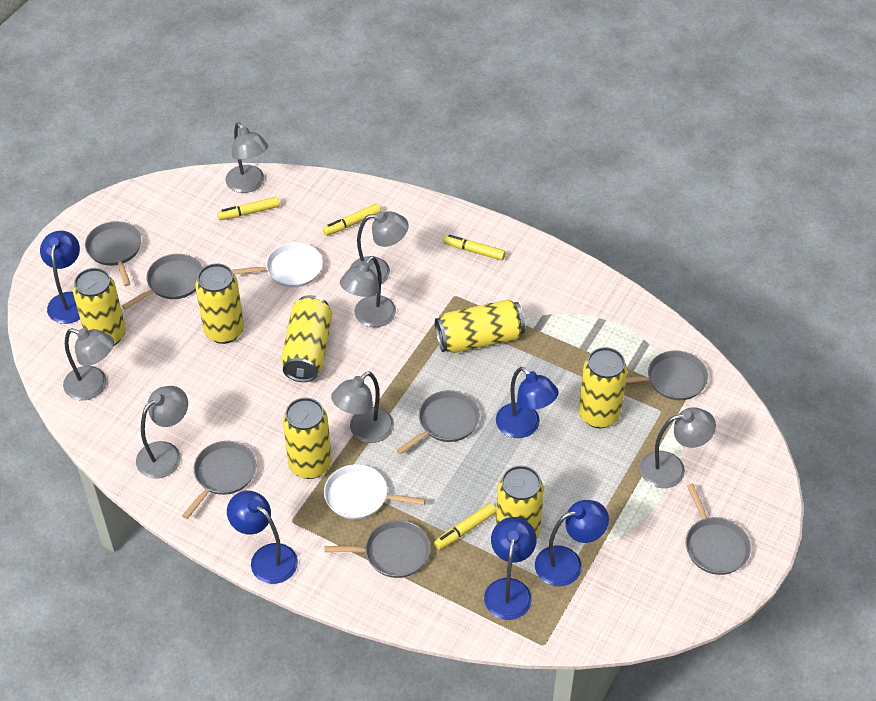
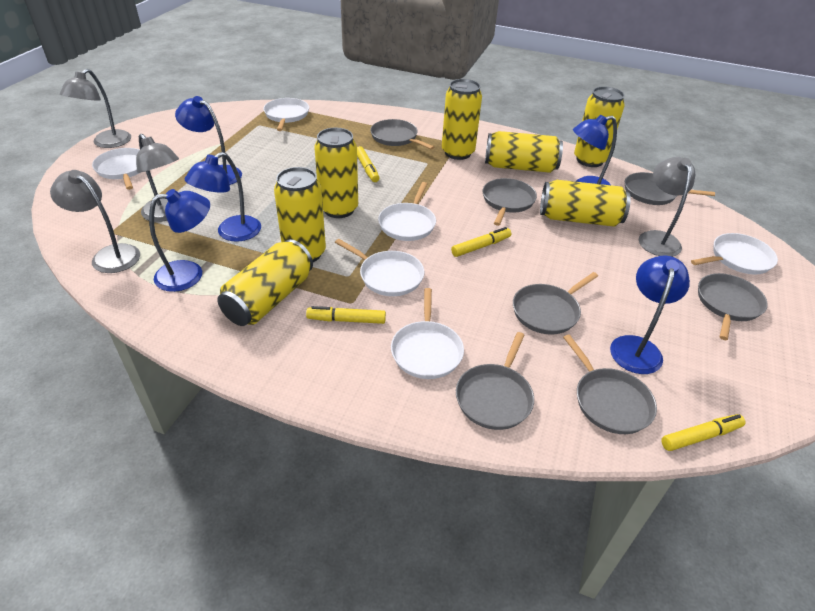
grey lamp: [63,328,114,400] [136,386,188,479] [225,122,268,193] [331,372,394,443] [340,256,396,327] [350,211,409,284] [640,407,716,488] = 7 -> [50,170,140,273] [60,69,131,148] [136,134,179,222] [639,157,695,257] = 4
white pan: [232,242,323,288] [324,464,426,520] = 2 -> [92,148,141,190] [263,98,309,131] [335,239,424,296] [378,182,436,241] [391,288,464,379] [691,233,778,274] = 6

